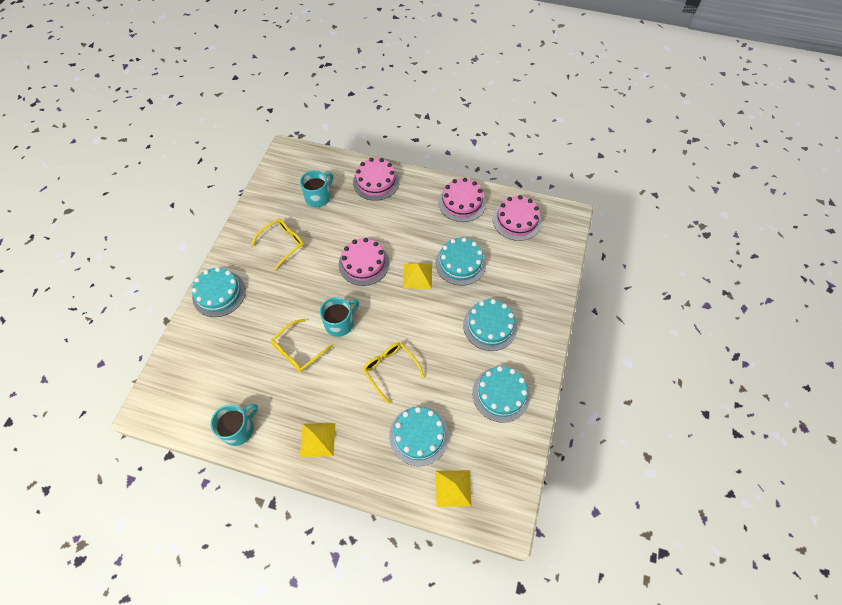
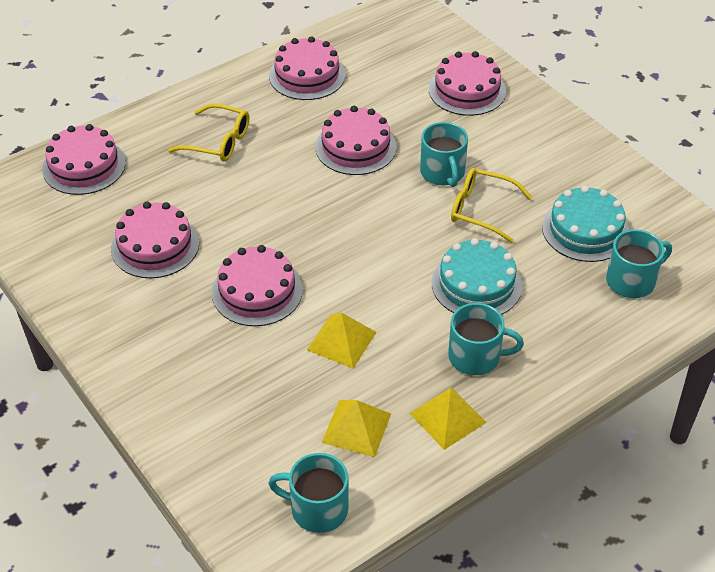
pink cake: [339,238,390,286] [353,158,400,201] [438,178,486,222] [493,195,542,241] = 4 -> [42,124,126,195] [111,202,199,278] [212,245,303,326] [269,36,345,100] [315,106,396,175] [429,51,506,116] = 6
turquoise cake: [192,267,246,317] [389,407,449,466] [435,237,486,286] [463,299,517,351] [472,366,530,423] = 5 -> [432,238,522,315] [542,186,629,262] = 2
turquoise mug: [211,404,258,446] [300,170,333,207] [320,297,359,337] = 3 -> [268,453,349,533] [420,122,468,187] [448,303,524,375] [606,229,672,298] = 4
yellow glasses: [251,218,304,270] [271,319,333,372] [363,342,425,404] = 3 -> [168,103,249,161] [451,168,532,243] = 2

